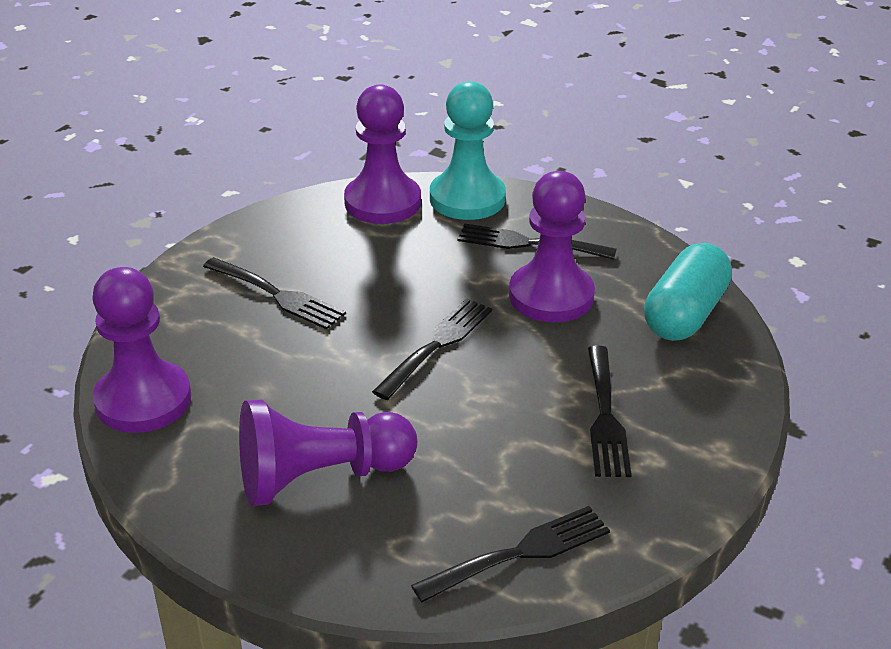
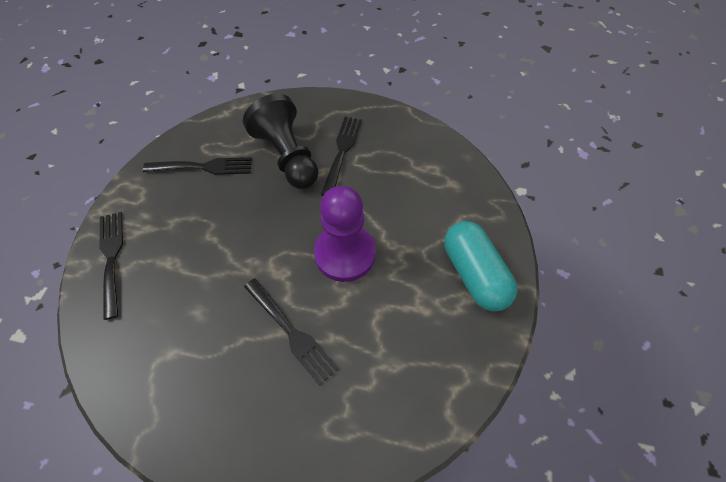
black fork: [203,257,346,329] [372,298,492,400] [411,506,610,602] [458,223,617,260] [588,346,632,477] = 5 -> [99,212,123,320] [143,157,252,175] [244,278,339,386] [321,117,362,196] = 4
black pawn: none = 0 -> [243,94,319,189] = 1
purple pawn: [92,267,191,433] [239,400,417,506] [344,84,421,224] [509,171,595,322] = 4 -> [314,186,376,282] = 1
turquoise pawn: [430,81,506,220] = 1 -> none = 0

